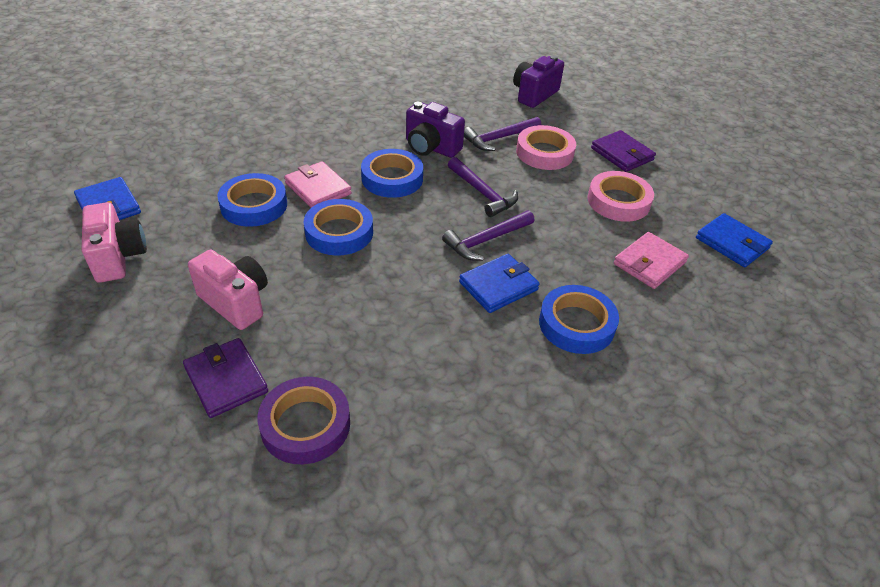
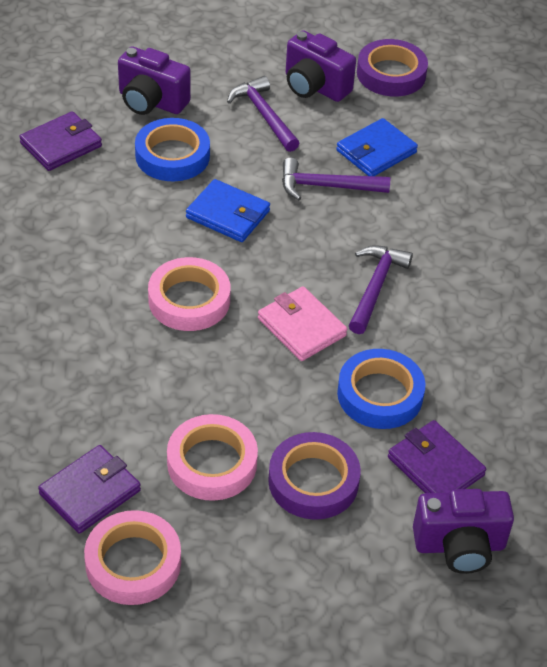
blue tape: [217,173,287,227] [304,199,373,256] [361,149,423,198] [539,285,619,354] = 4 -> [135,118,210,181] [337,349,426,429] = 2
blue wallet: [74,177,141,220] [459,254,540,313] [696,213,773,267] = 3 -> [186,179,270,242] [336,118,418,176] = 2
pink camera: [82,202,147,283] [188,250,268,330] = 2 -> none = 0
pink tape: [516,125,576,170] [588,171,654,222] = 2 -> [84,510,181,605] [148,257,231,331] [167,414,258,501] = 3
pink wallet: [284,161,352,208] [614,232,689,289] = 2 -> [258,286,347,361] = 1
purple camera: [406,102,465,158] [513,55,564,108] = 2 -> [118,46,191,115] [286,30,356,102] [413,489,514,574] = 3
purple tape: [258,377,350,464] = 1 -> [268,432,361,520] [357,39,428,96] = 2
purple wallet: [183,338,268,418] [591,130,656,172] = 2 -> [19,111,102,171] [38,445,141,534] [388,420,486,493] = 3

